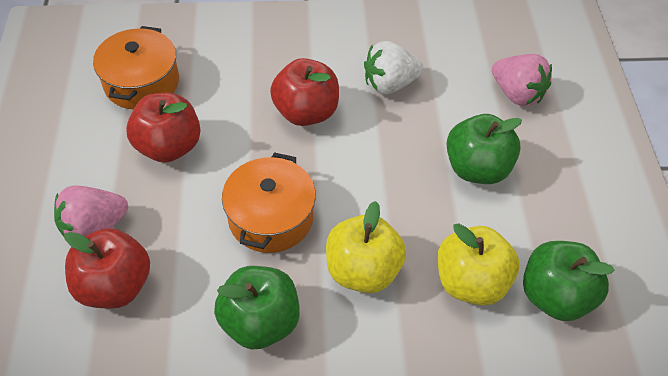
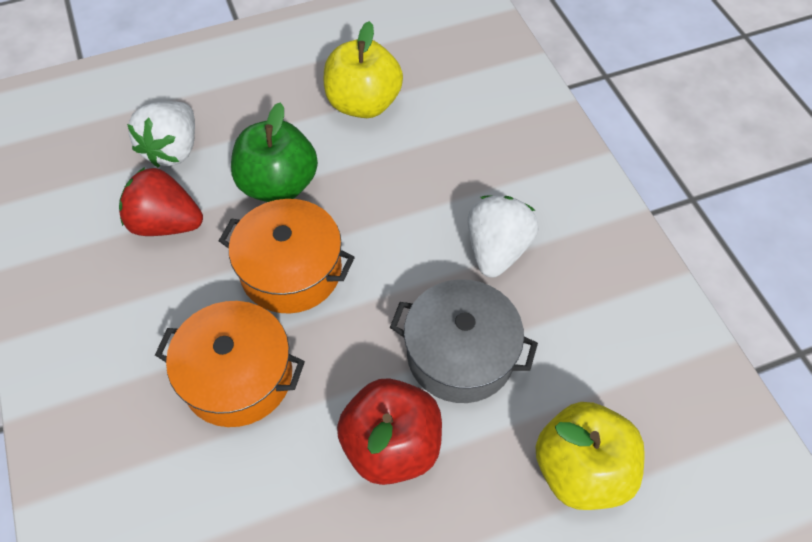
green apple: [214,266,300,349] [446,114,522,184] [523,241,615,321] = 3 -> [231,103,318,202] = 1
grey pot: none = 0 -> [390,279,538,403] = 1
pink strawberry: [54,186,128,237] [492,54,552,106] = 2 -> none = 0
red apple: [64,228,150,309] [126,93,201,163] [270,58,339,126] = 3 -> [337,378,442,485] = 1
red strawberry: none = 0 -> [119,167,203,236] = 1
white strawberry: [364,41,424,94] = 1 -> [127,101,195,167] [468,195,538,278] = 2

